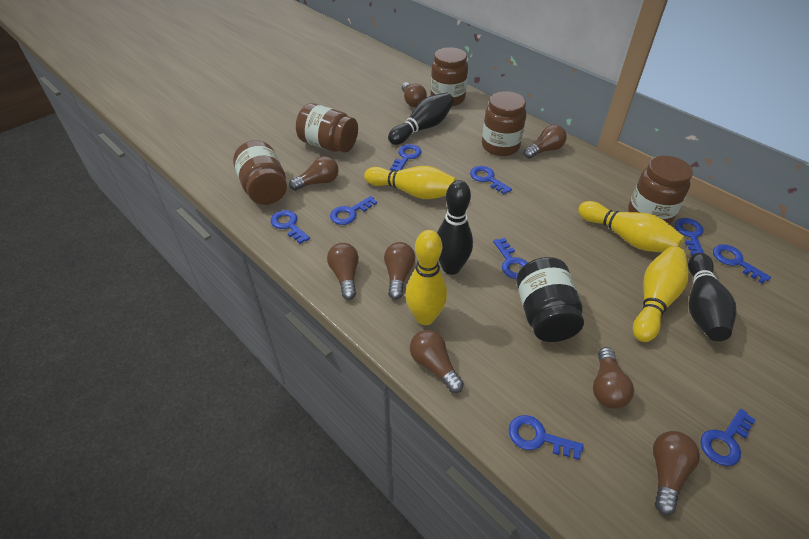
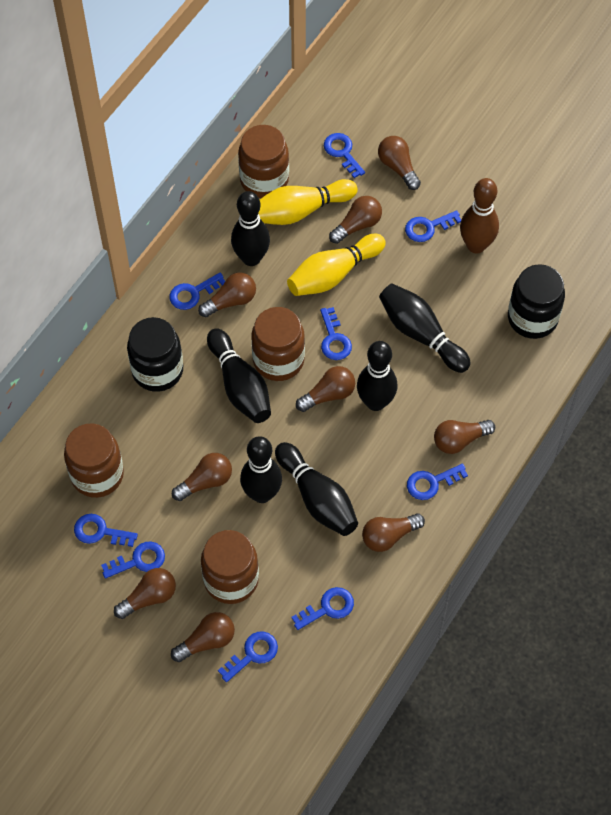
black bowling pin: [388,93,454,145] [437,180,473,275] [688,253,737,341] = 3 -> [207,329,271,423] [231,191,270,266] [240,436,282,503] [275,442,358,536] [357,341,398,411] [379,283,471,373] = 6
black jar: [516,257,584,342] = 1 -> [127,317,183,392] [508,264,565,339] = 2
brown bowling pin: none = 0 -> [460,178,499,254] = 1
brown jar: [233,140,287,205] [296,103,358,153] [431,47,468,106] [482,91,526,156] [628,156,693,224] = 5 -> [64,423,124,498] [201,530,259,604] [238,125,289,198] [251,307,305,381] = 4
brown light bulb: [289,156,339,191] [327,243,359,300] [384,242,415,300] [402,82,427,107] [410,330,464,393] [524,125,567,159] [593,347,634,409] [653,431,700,515] = 8 -> [114,568,176,619] [171,612,235,662] [172,453,232,501] [198,272,256,317] [296,366,355,412] [329,196,382,244] [362,513,425,552] [378,136,421,190] [434,420,495,454] = 9
yellow bowling pin: [364,166,457,199] [405,230,447,325] [578,201,684,252] [633,246,689,342] = 4 -> [258,179,358,225] [287,234,386,296] = 2

